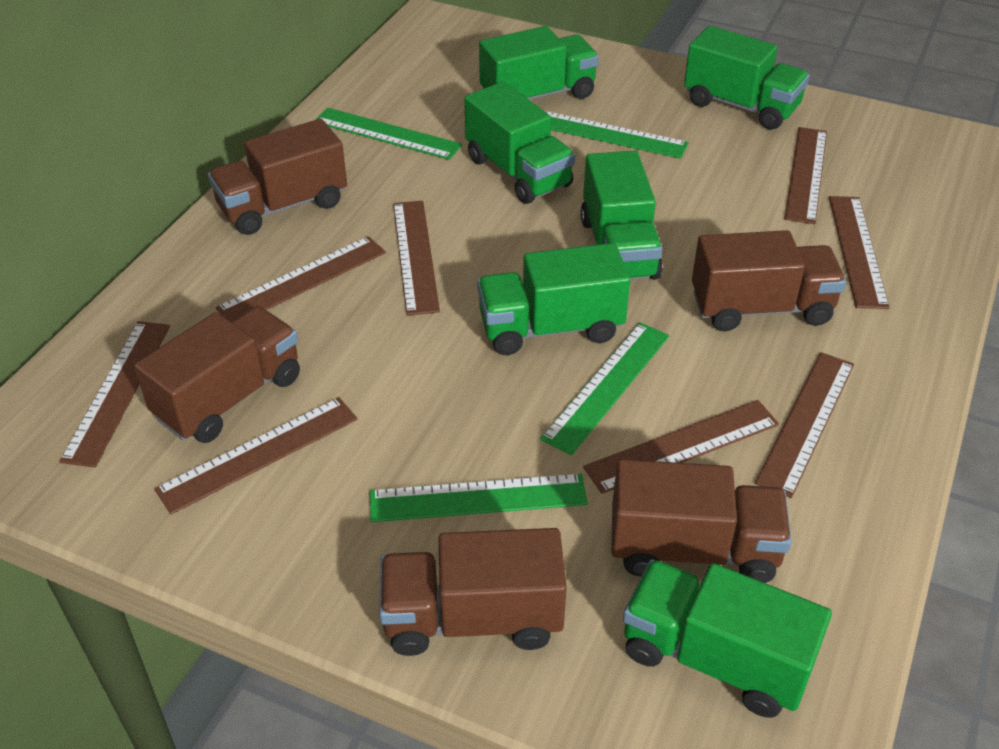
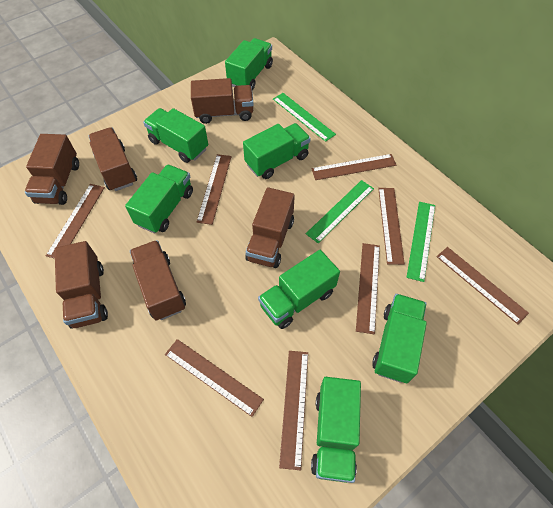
brown truck: [134,306,300,443] [208,119,347,235] [379,528,567,656] [612,459,792,583] [692,230,846,331] = 5 -> [25,134,79,205] [55,241,108,329] [88,127,137,191] [130,240,186,320] [191,78,254,124] [245,187,295,268] = 6
green ruler: [315,108,462,160] [370,474,588,522] [540,323,669,455] [545,111,688,158] = 4 -> [273,93,336,142] [306,180,374,243] [406,202,435,282] = 3
green truck: [464,82,575,204] [477,243,630,355] [479,26,599,100] [580,151,663,280] [623,559,832,718] [684,26,810,130] = 6 -> [125,164,193,233] [143,108,208,163] [225,38,273,90] [243,123,311,179] [258,250,340,329] [311,377,361,483] [372,294,427,383] = 7

